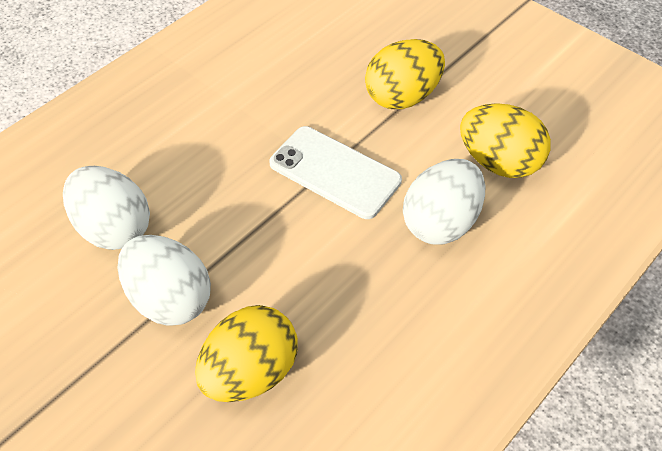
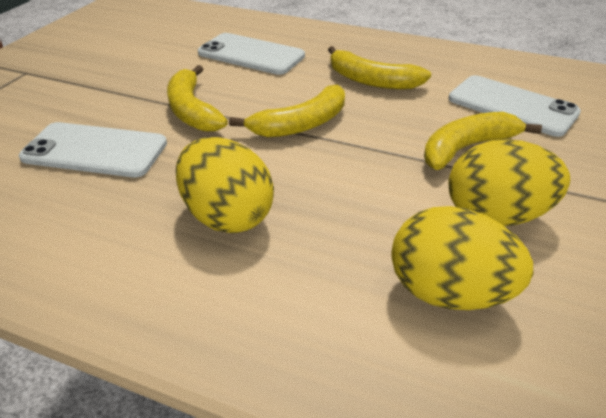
white egg: [63,166,150,250] [118,235,211,326] [403,159,485,244] = 3 -> none = 0
white phone: [269,126,402,219] = 1 -> [19,122,167,177] [198,33,305,75] [448,75,581,137] = 3
yellow banana: none = 0 -> [167,65,228,132] [229,84,345,137] [328,46,431,90] [424,112,542,170] = 4

